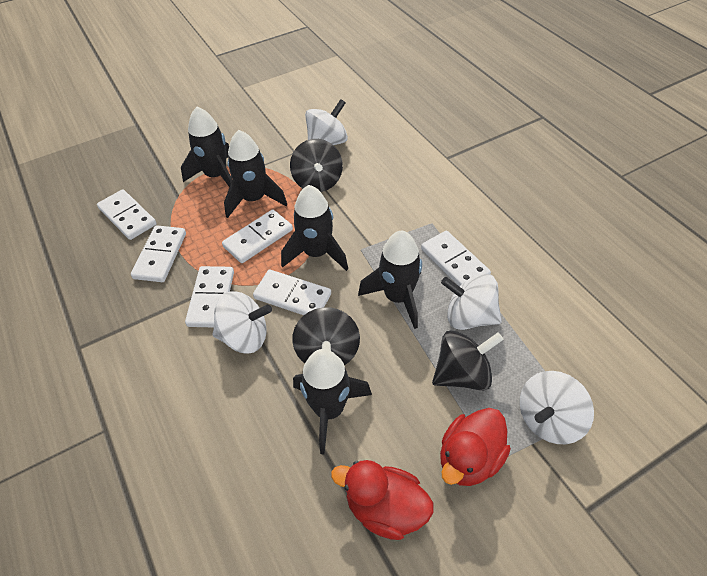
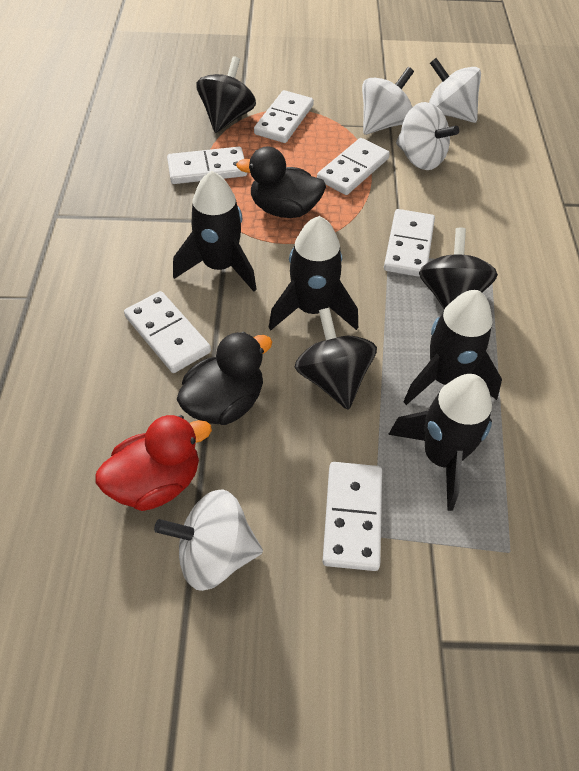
black duck: none = 0 -> [177,331,272,425] [236,147,326,218] = 2
black rocket: [181,107,232,188] [224,130,287,218] [281,185,348,271] [293,349,372,455] [358,231,422,329] = 5 -> [173,171,257,292] [269,216,358,330] [388,374,492,511] [403,290,502,405] = 4
red duck: [331,460,434,540] [440,408,511,486] = 2 -> [96,415,212,511] = 1

